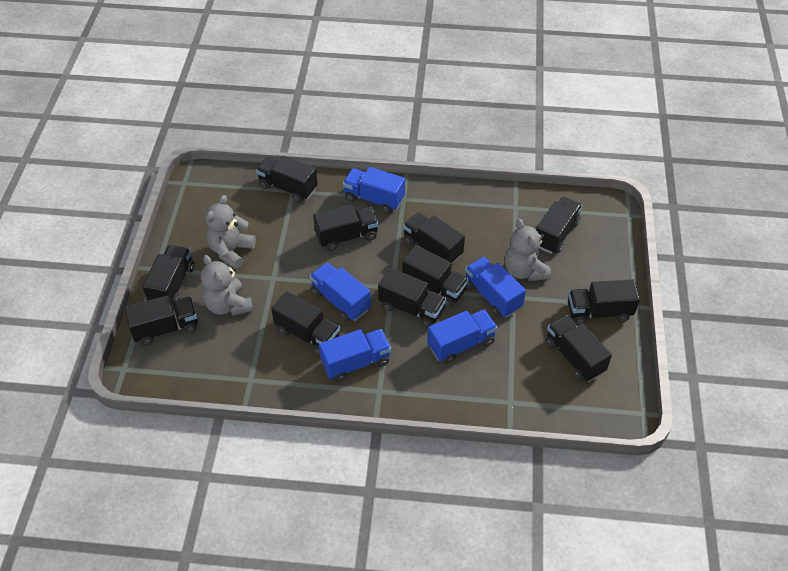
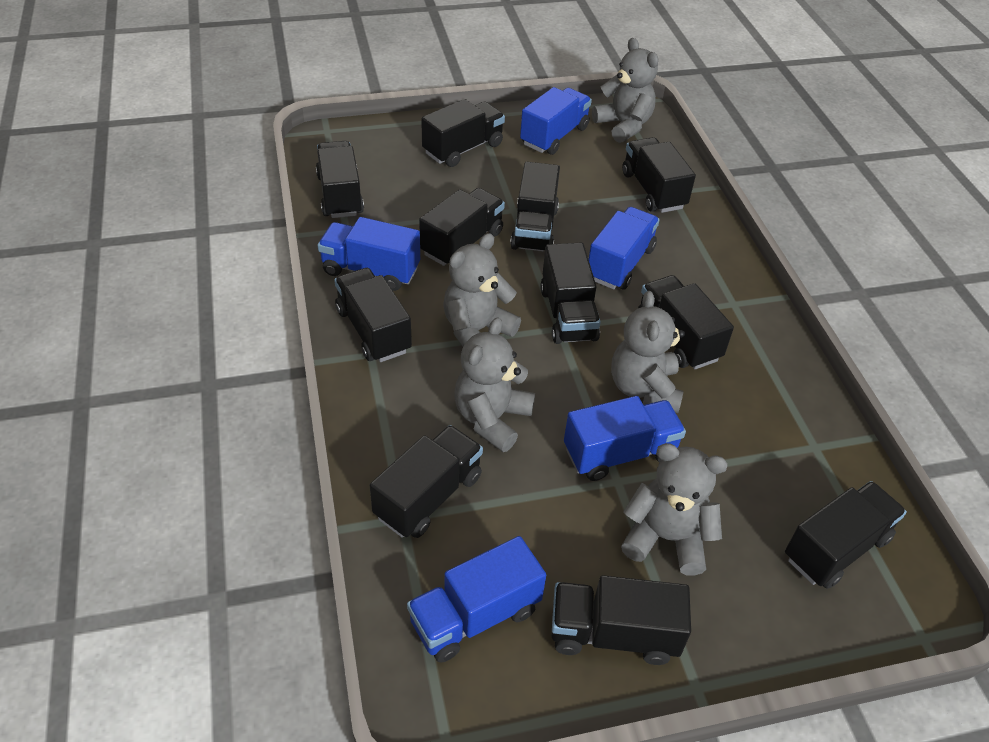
grey teddy bear: [201,255,254,316] [205,195,256,269] [505,219,551,281] = 3 -> [443,233,521,347] [454,317,535,452] [592,38,658,143] [611,291,685,413] [621,443,728,576] = 5

